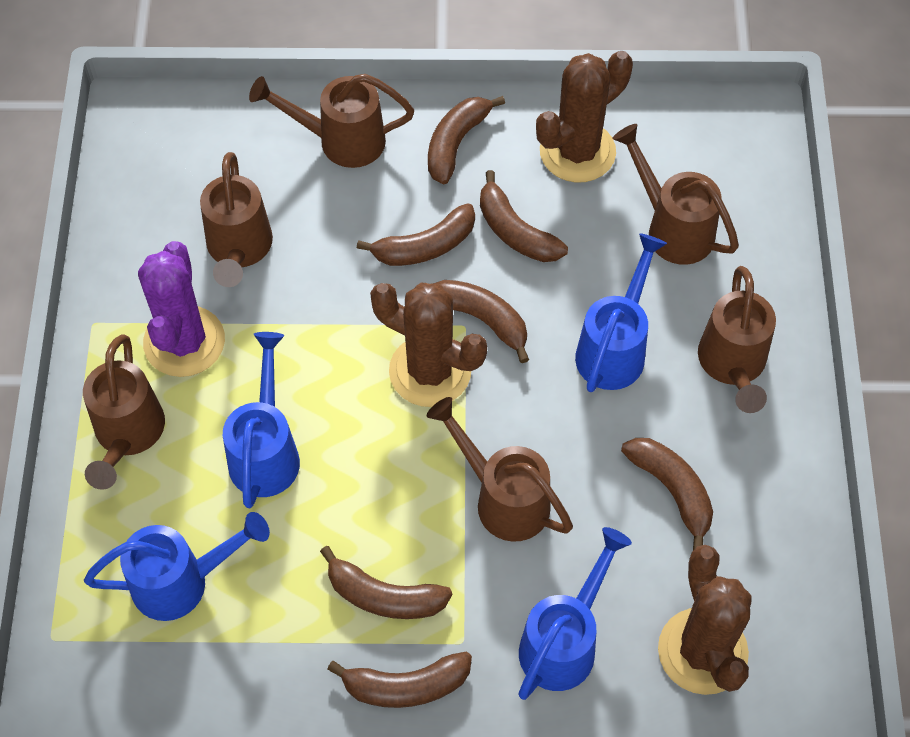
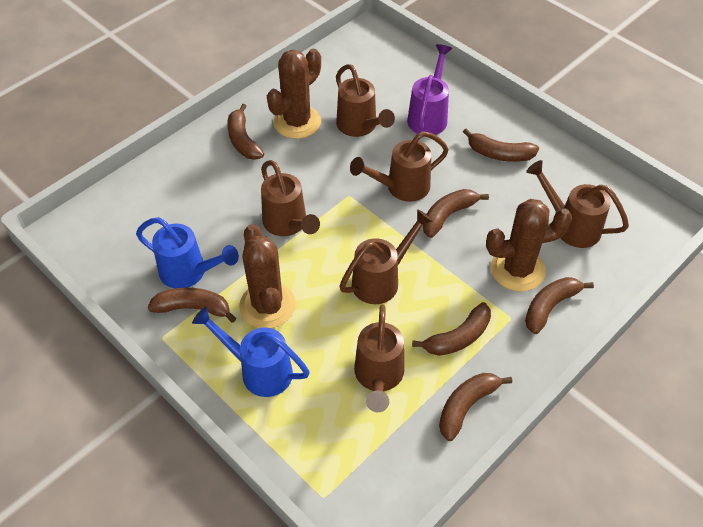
blue watering can: [84,512,270,621] [223,332,300,508] [518,527,632,700] [575,233,667,392] = 4 -> [136,217,239,289] [192,307,310,397] = 2
purple cactus: [138,241,225,377] = 1 -> none = 0
purple watering can: none = 0 -> [407,44,452,135] = 1

